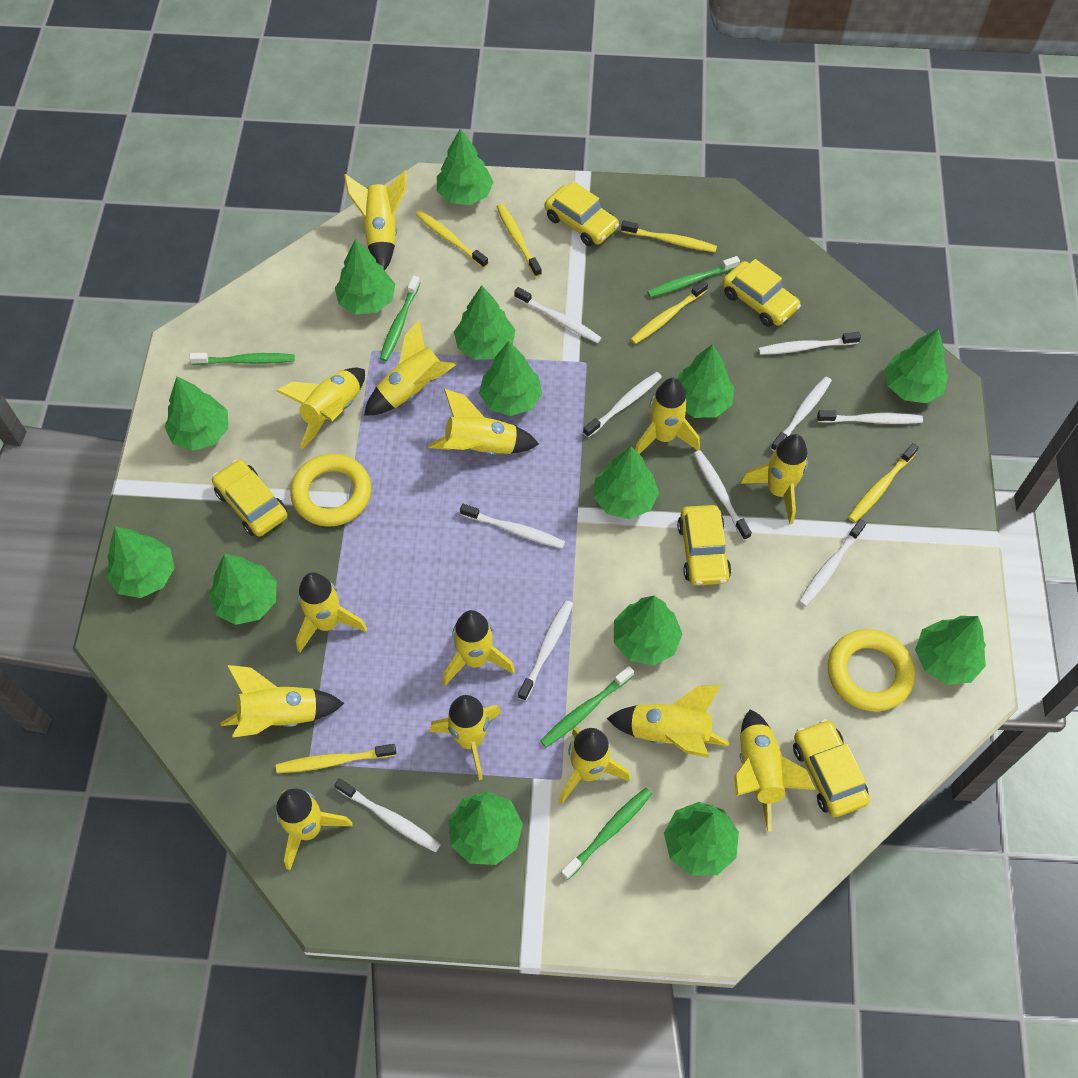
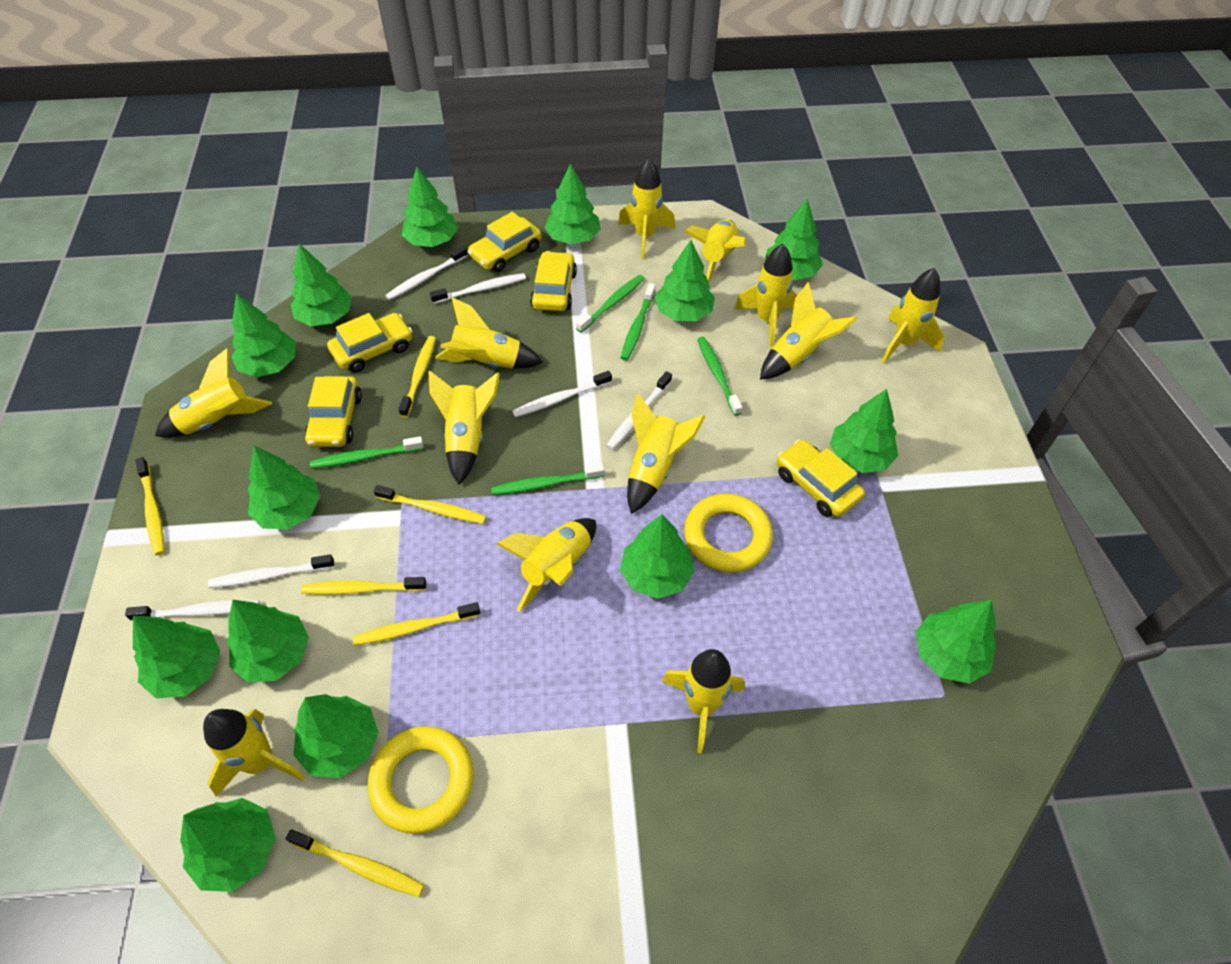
white toothbrush: [335,779,441,852] [460,504,565,549] [514,287,601,343] [518,600,573,701] [583,372,662,438] [693,450,752,540] [758,332,861,355] [771,376,832,451] [799,519,866,607] [817,410,923,424] = 10 -> [125,600,260,621] [208,554,334,588] [385,246,468,300] [430,273,526,304] [512,371,612,417] [606,371,672,450] = 6
yellow rocket: [220,665,344,738] [275,789,353,871] [276,368,365,449] [296,572,367,653] [344,170,407,271] [364,320,457,416] [428,389,539,455] [429,695,502,780] [443,610,515,686] [559,728,631,804] [606,685,729,758] [635,378,700,454] [734,710,816,832] [741,434,808,524] = 14 -> [155,348,272,438] [203,709,305,797] [428,370,500,485] [435,297,543,368] [496,518,596,612] [618,158,675,259] [627,393,705,514] [662,649,745,754] [684,220,746,283] [734,244,797,346] [760,282,857,380] [881,268,944,363] = 12

